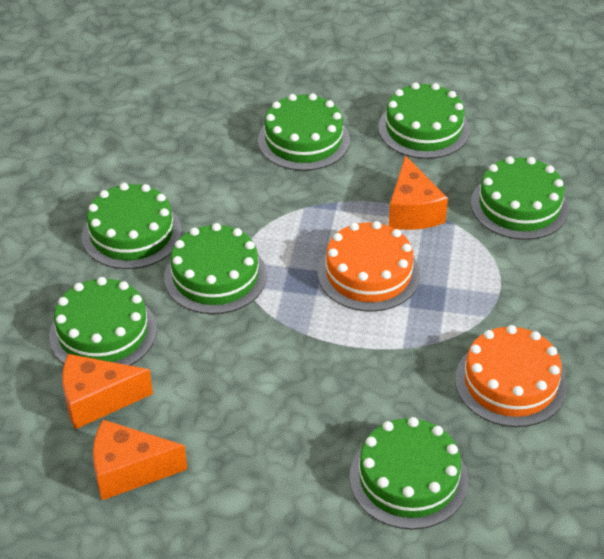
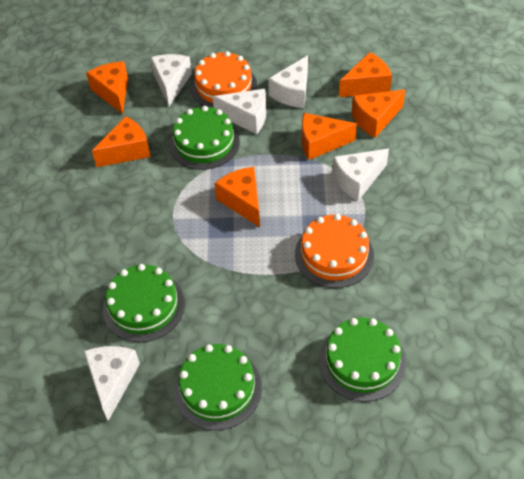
green cake: [49,277,157,366] [82,183,182,269] [164,223,267,314] [258,93,350,171] [349,417,468,530] [378,82,470,159] [471,156,569,240] = 7 -> [103,264,185,342] [169,106,240,170] [174,344,262,430] [319,317,406,402] = 4
orange cheese: [62,354,153,429] [93,420,187,500] [388,155,448,230] = 3 -> [86,61,128,114] [92,116,151,167] [214,167,260,227] [302,113,357,160] [339,52,392,97] [352,89,405,138] = 6
white cheese: none = 0 -> [84,346,140,421] [150,54,192,106] [213,89,266,134] [268,55,308,108] [332,149,389,201] = 5

